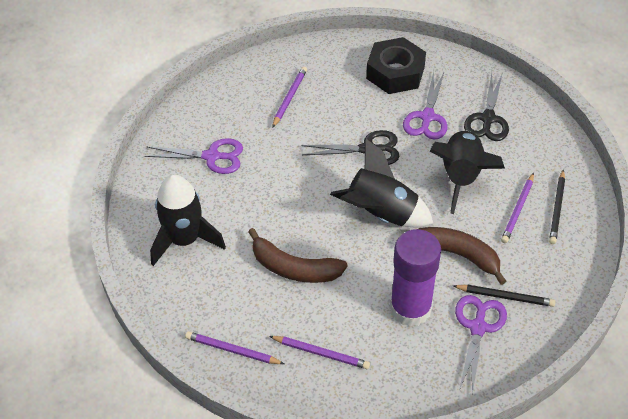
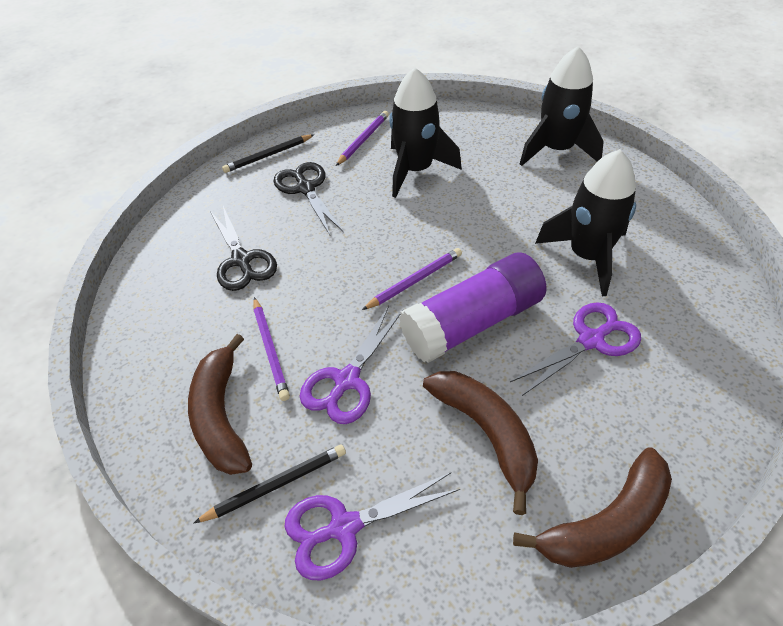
black nut: [366,37,426,94] = 1 -> none = 0
brown banana: [248,228,348,283] [418,227,506,285] = 2 -> [188,334,252,475] [423,371,538,515] [513,447,672,568] = 3
purple pencil: [185,331,284,364] [269,336,370,369] [272,67,307,128] [501,173,534,243] = 4 -> [254,297,290,401] [336,111,389,166] [362,248,462,310] = 3

